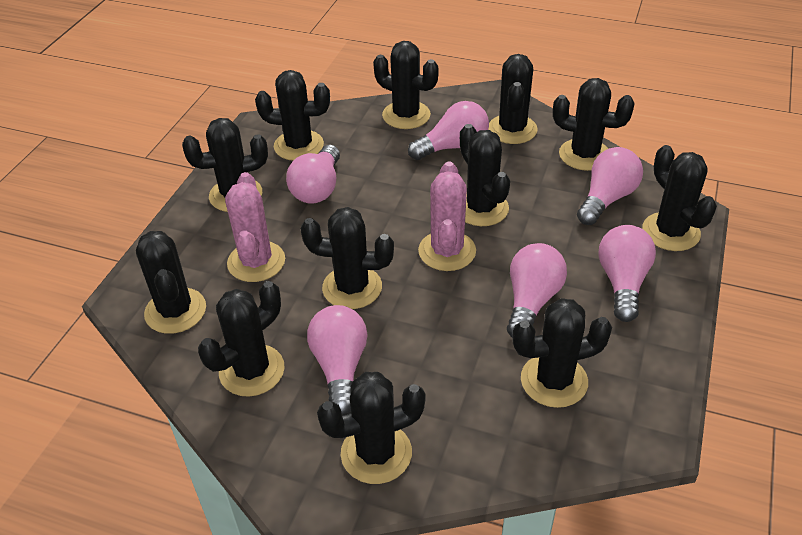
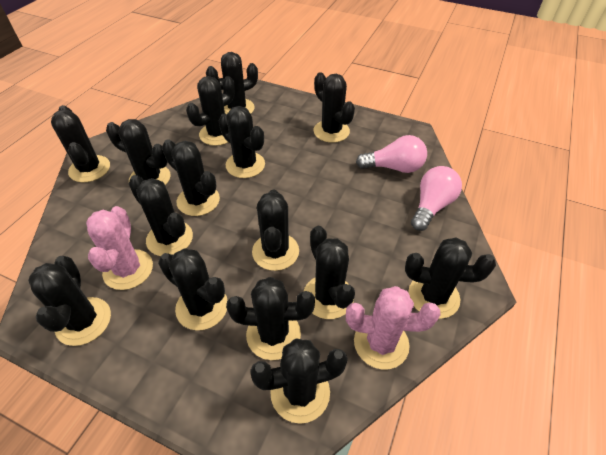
black cactus: [136,231,206,334] [182,118,268,212] [198,281,285,397] [255,70,330,161] [301,207,394,309] [317,372,425,484] [373,41,439,129] [460,124,510,226] [488,54,538,144] [512,298,612,408] [553,78,635,171] [642,145,717,251] = 12 -> [28,256,111,346] [51,105,110,182] [106,119,171,185] [128,175,193,256] [158,248,228,330] [162,139,220,216] [186,76,235,146] [206,52,258,114] [219,106,265,178] [226,277,315,360] [250,338,348,424] [252,190,299,271] [304,226,355,319] [314,72,355,143] [405,237,496,319] = 15
pink light bulb: [286,145,340,204] [307,305,368,414] [408,101,489,160] [507,243,567,337] [577,147,643,225] [598,225,656,322] = 6 -> [356,135,427,173] [411,166,462,231] = 2

